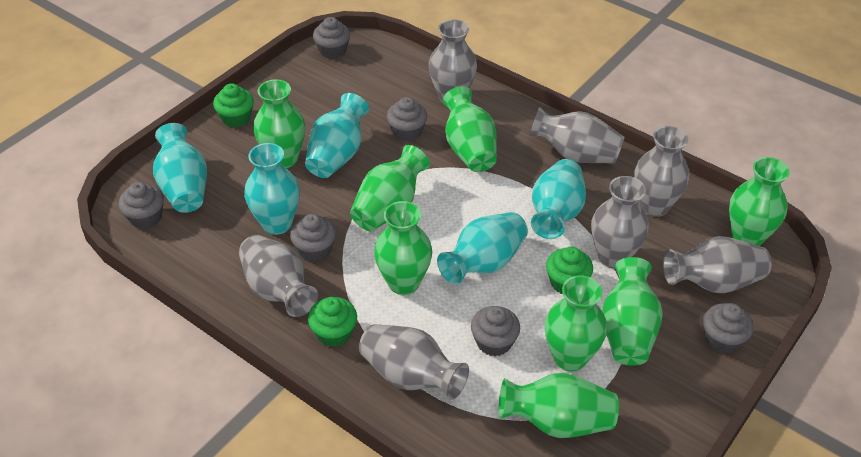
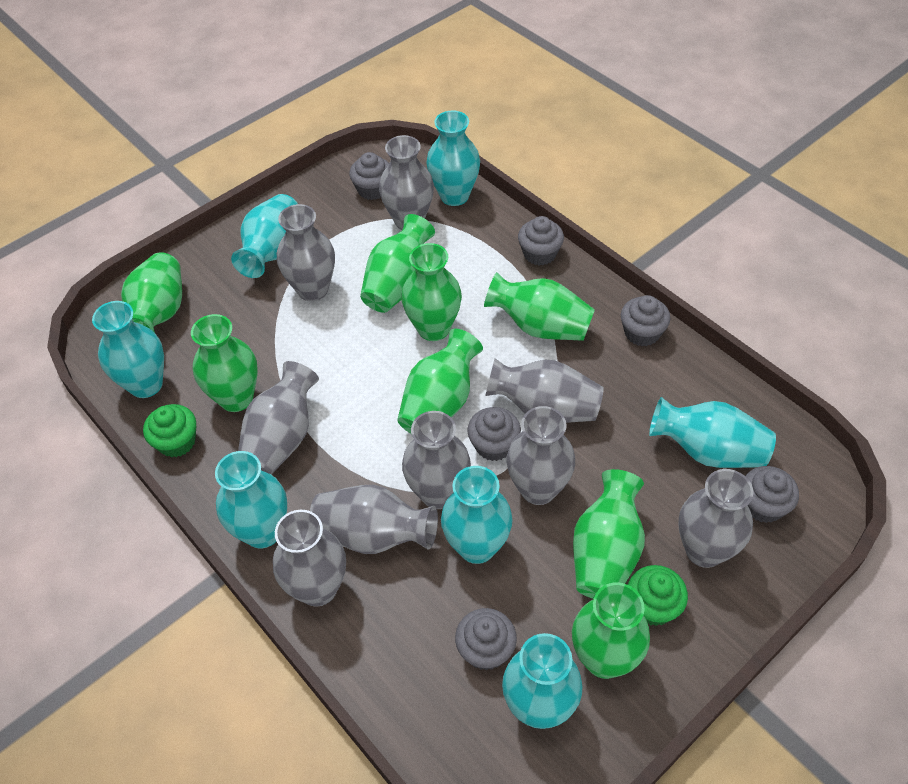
green cupcake: [213,83,254,128] [308,297,357,347] [546,247,593,294] = 3 -> [143,404,196,458] [628,565,688,626] = 2
grey vase: [239,235,318,317] [359,324,469,400] [429,19,477,103] [529,107,624,164] [591,176,649,269] [634,126,689,217] [663,236,771,293] = 7 -> [238,361,319,475] [273,510,346,607] [277,204,335,301] [310,485,438,554] [379,135,434,230] [402,411,471,509] [485,358,604,423] [506,406,575,505] [679,469,754,568] = 9
turquoise vase: [153,123,207,213] [244,143,300,235] [305,93,369,178] [437,212,528,285] [531,159,586,239] = 5 -> [92,301,164,398] [215,451,287,548] [231,194,298,278] [426,110,480,206] [441,466,513,564] [502,633,582,729] [649,397,776,468] = 7

